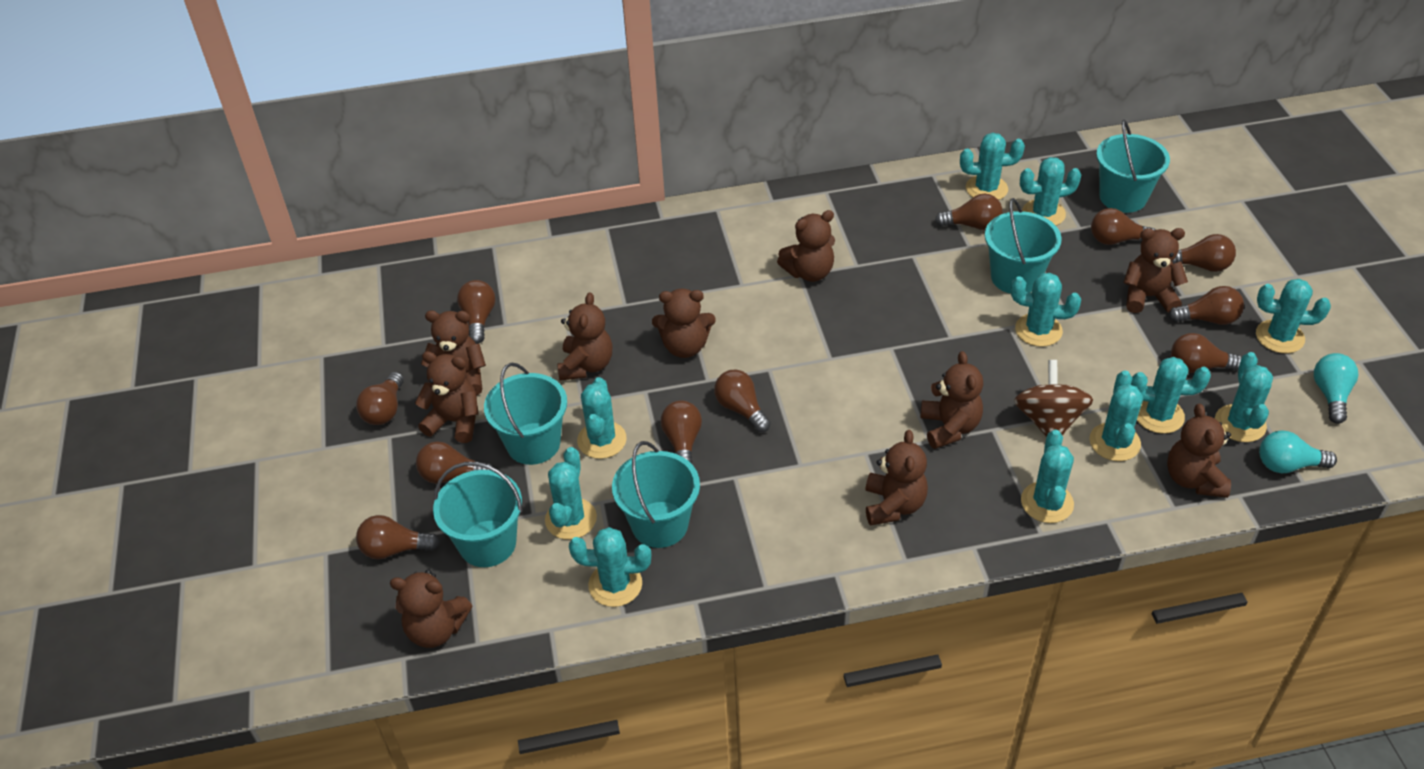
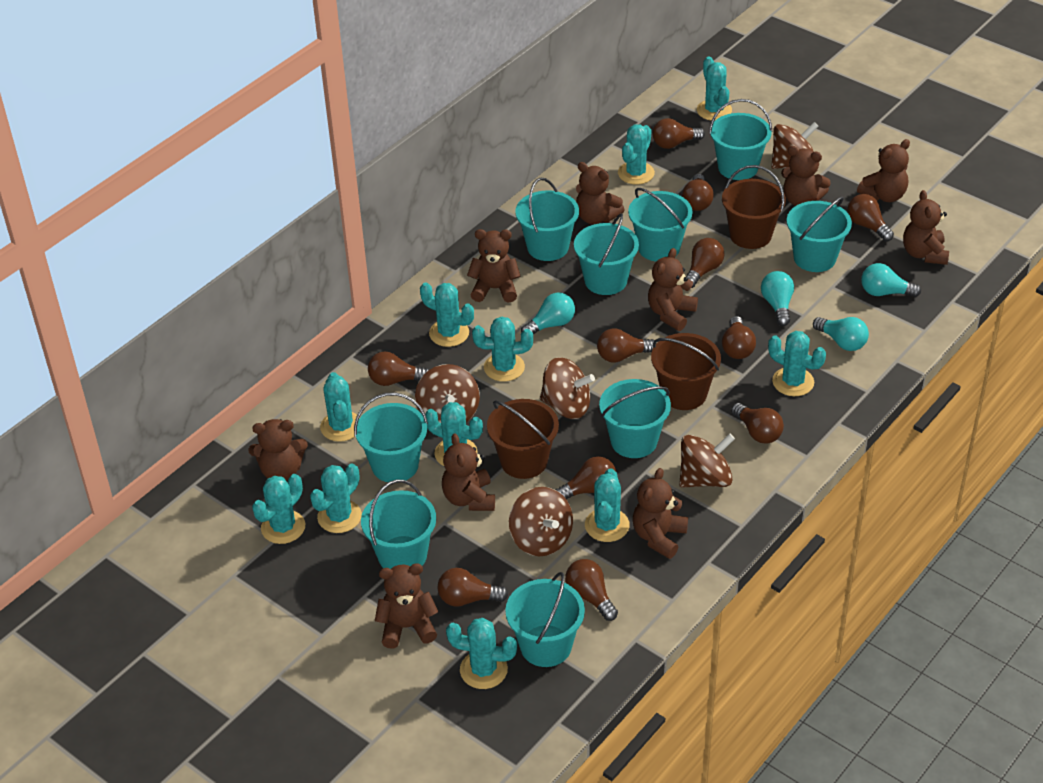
brown bucket: none = 0 -> [487,399,559,479] [651,333,721,410] [722,165,786,249] = 3
brown spinning top: [1014,360,1093,437] = 1 -> [415,364,480,423] [509,487,573,556] [540,357,595,419] [679,433,735,488] [771,122,819,169] = 5
turquoise bucket: [433,462,522,567] [484,363,567,465] [612,441,700,548] [985,198,1062,294] [1096,120,1170,213] = 5 -> [354,392,428,482] [361,480,436,569] [505,572,585,667] [515,178,579,261] [574,213,639,295] [599,379,671,458] [628,188,692,261] [709,99,772,180] [787,196,852,272] = 9
turquoise light bulb: [1259,430,1337,473] [1314,353,1358,424] = 2 -> [521,293,575,335] [761,271,794,326] [813,317,869,351] [861,263,921,297] = 4

